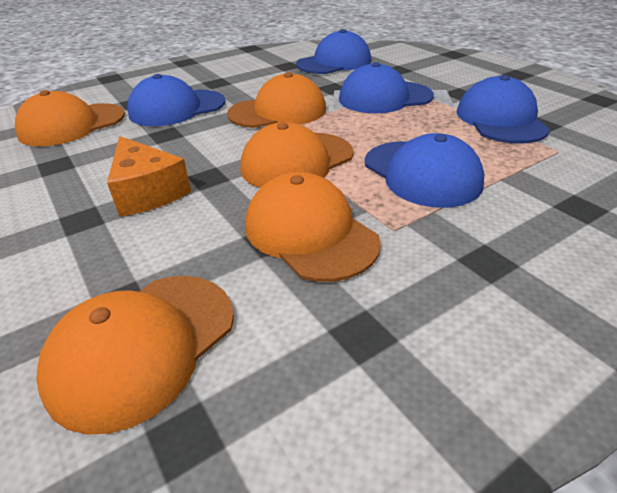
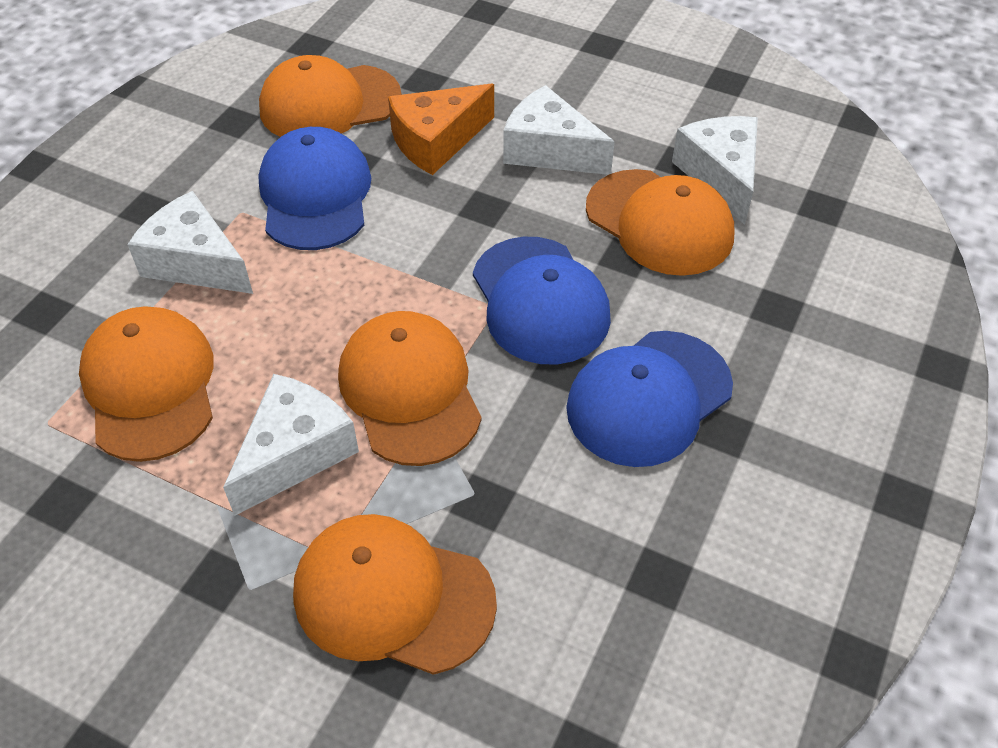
blue cap: [127,74,226,126] [296,29,371,74] [339,62,434,113] [365,133,484,208] [456,75,550,143] = 5 -> [258,127,371,250] [473,237,611,365] [566,331,733,467] = 3
white cheese: none = 0 -> [127,191,253,294] [223,374,359,516] [503,85,615,175] [672,116,758,225] = 4

